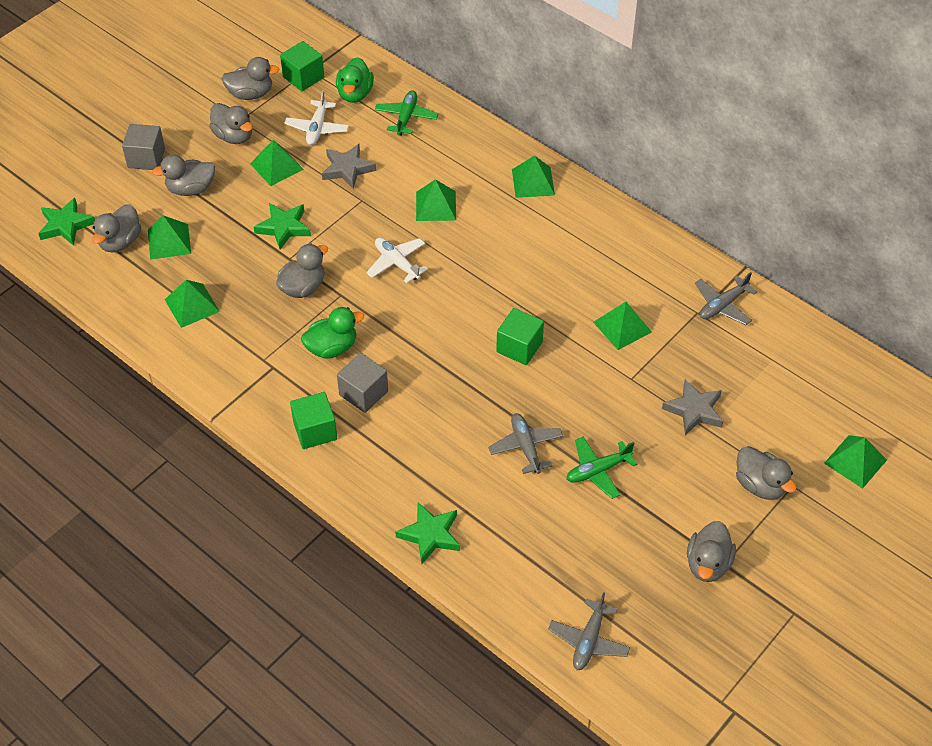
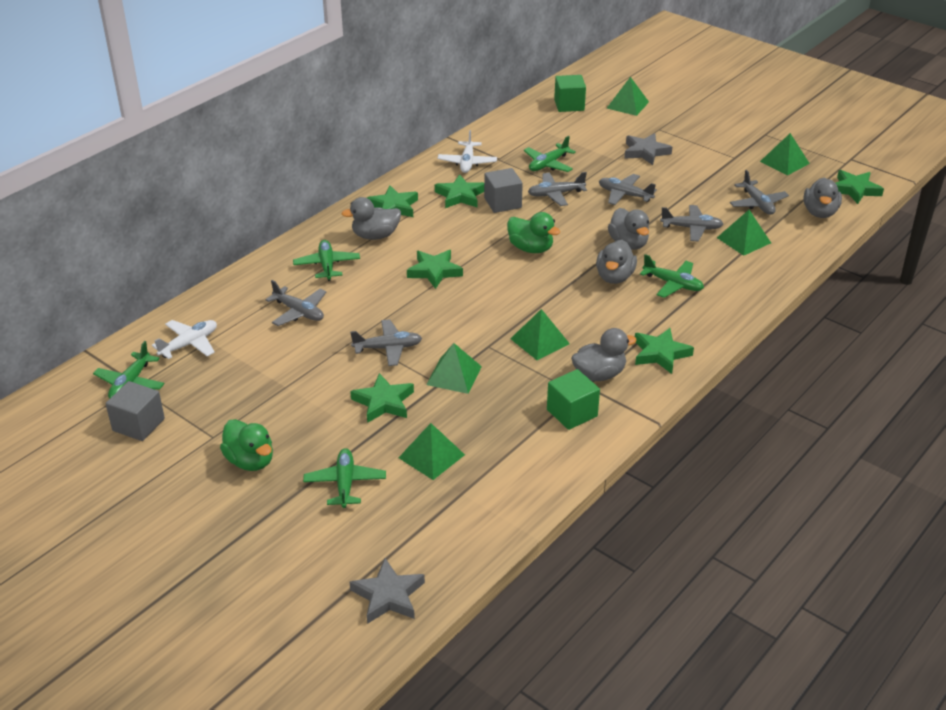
green cube: [280,41,324,91] [290,392,337,449] [496,308,544,365] = 3 -> [547,369,600,430] [554,75,586,112] = 2
green plane: [375,90,439,136] [566,436,637,499] = 2 -> [93,341,165,399] [293,240,360,281] [303,448,386,508] [524,136,576,172] [640,254,704,298] = 5
green pyramid: [148,215,191,260] [165,280,220,328] [250,140,304,186] [416,179,456,221] [512,156,555,198] [593,302,652,350] [824,435,887,489] = 7 -> [399,423,465,480] [426,343,482,394] [510,309,570,360] [607,77,649,116] [717,210,771,256] [760,133,810,175] = 6
green star: [38,198,95,246] [254,203,311,250] [396,502,460,564] = 3 -> [350,373,414,423] [367,185,418,217] [407,250,463,289] [435,174,484,208] [635,328,694,374] [836,170,884,204] = 6
grey duck: [92,204,141,252] [152,155,215,196] [209,103,253,144] [221,57,280,100] [276,244,328,298] [687,521,736,582] [736,446,796,500] = 7 -> [342,197,401,240] [571,328,637,381] [596,239,637,284] [608,208,649,250] [803,177,842,218] = 5
grey plane: [488,413,563,474] [548,592,630,670] [695,272,757,325] = 3 -> [265,280,326,326] [350,319,422,366] [528,172,587,206] [599,174,657,205] [660,205,723,242] [730,170,789,215] = 6

